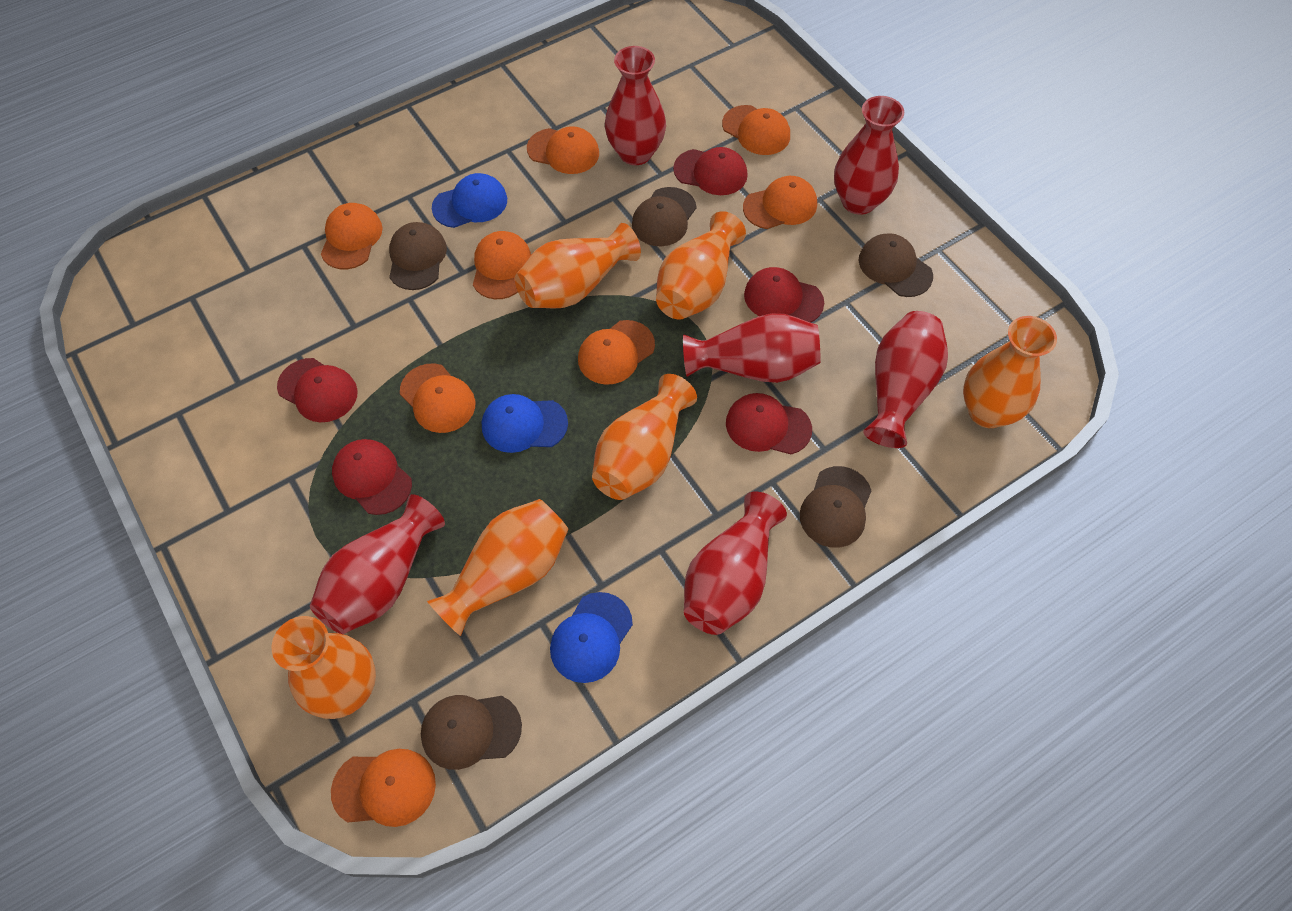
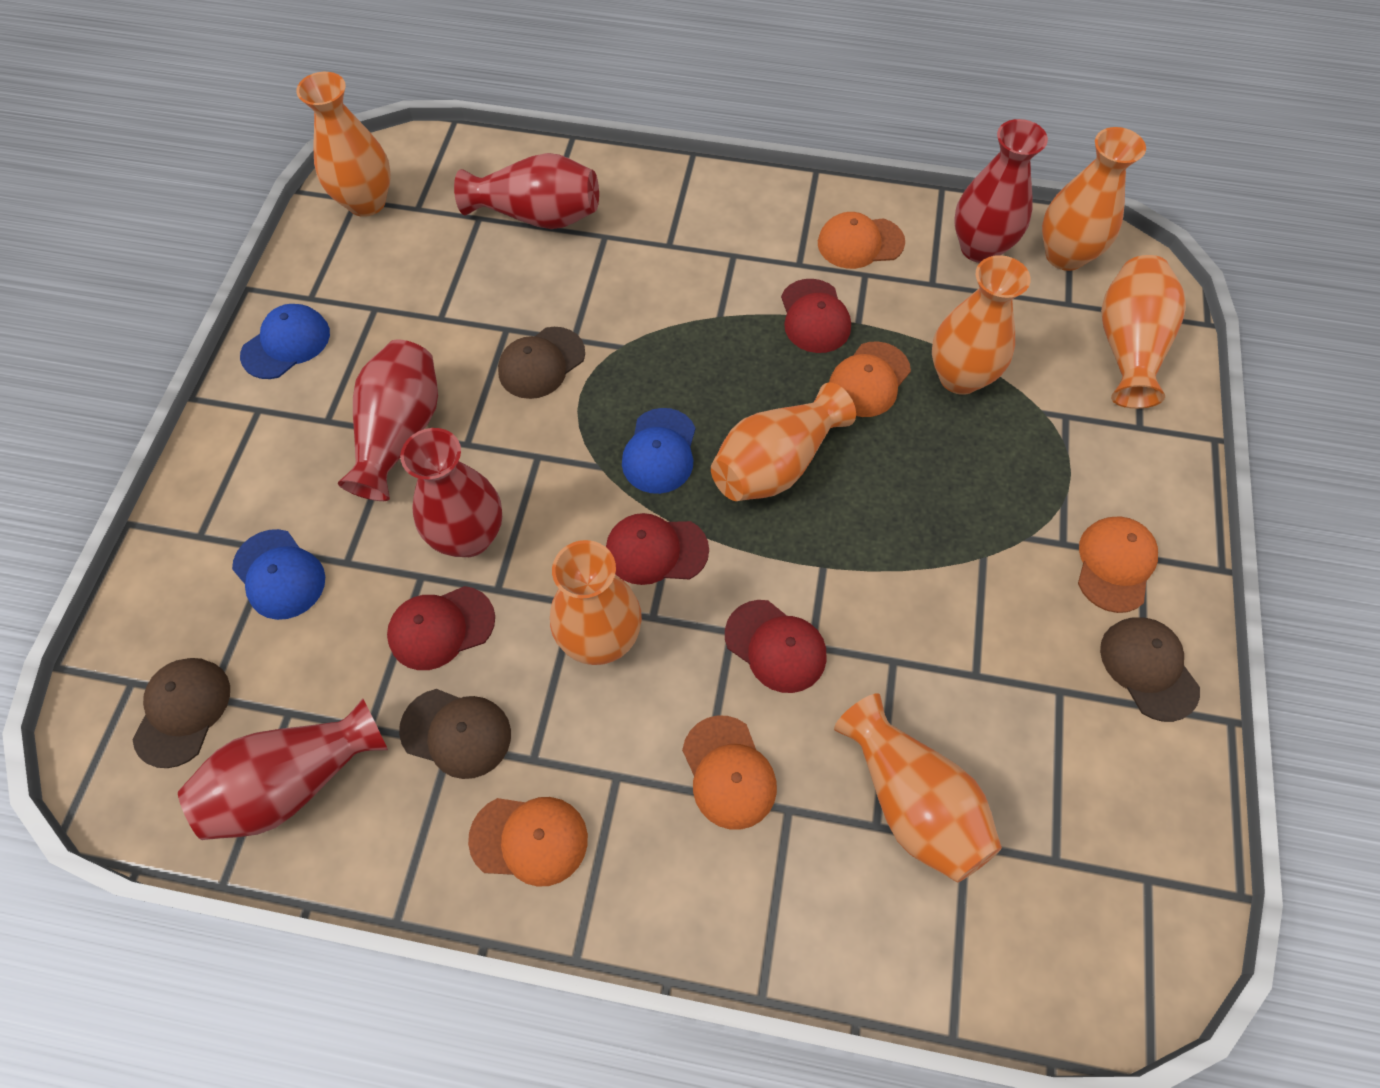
brown cap: [389,222,447,290] [421,695,522,770] [632,187,697,246] [800,466,871,548] [859,233,933,297] = 5 -> [132,658,230,768] [399,689,511,779] [498,327,585,399] [1100,617,1200,722] = 4
orange cap: [321,203,382,269] [331,749,436,827] [400,363,475,433] [473,231,531,299] [527,126,599,174] [578,320,655,385] [722,105,790,155] [743,176,817,229] = 8 -> [468,797,588,887] [682,716,777,830] [818,212,905,269] [829,341,911,417] [1078,516,1158,613] = 5
orange vase: [272,616,376,719] [427,499,568,636] [515,223,641,309] [592,374,697,500] [656,211,746,320] [963,316,1057,428] = 6 -> [296,72,391,217] [550,540,642,665] [711,382,856,501] [834,693,1002,882] [932,255,1031,395] [1042,127,1146,271] [1101,255,1186,409] = 7
red cap: [277,358,358,422] [332,439,412,515] [673,147,747,195] [726,393,812,454] [744,267,824,323] = 5 -> [387,586,495,670] [606,513,709,585] [725,600,827,693] [781,279,851,353] = 4
red vase: [310,494,445,634] [605,46,666,165] [683,313,821,383] [684,492,787,635] [834,96,904,215] [863,311,948,448] = 6 -> [178,698,388,840] [338,339,438,501] [400,428,502,557] [454,153,599,229] [955,119,1048,263] = 5

